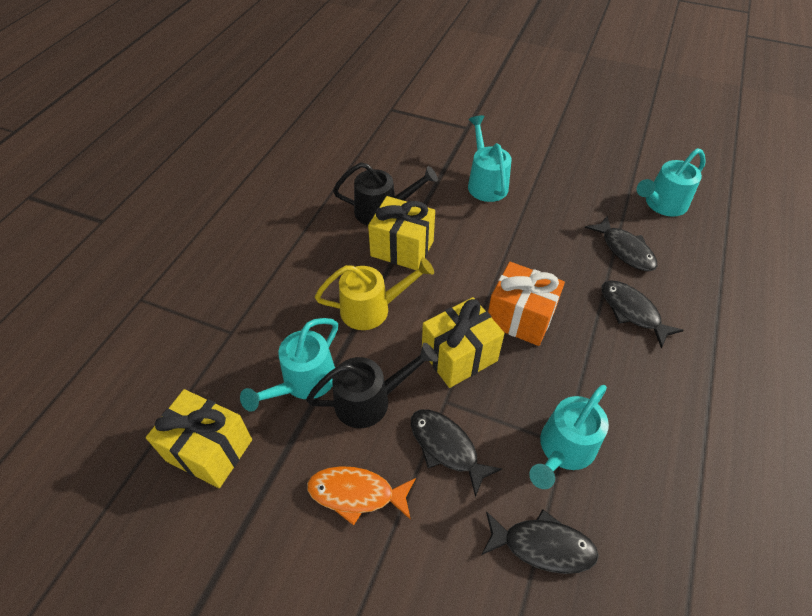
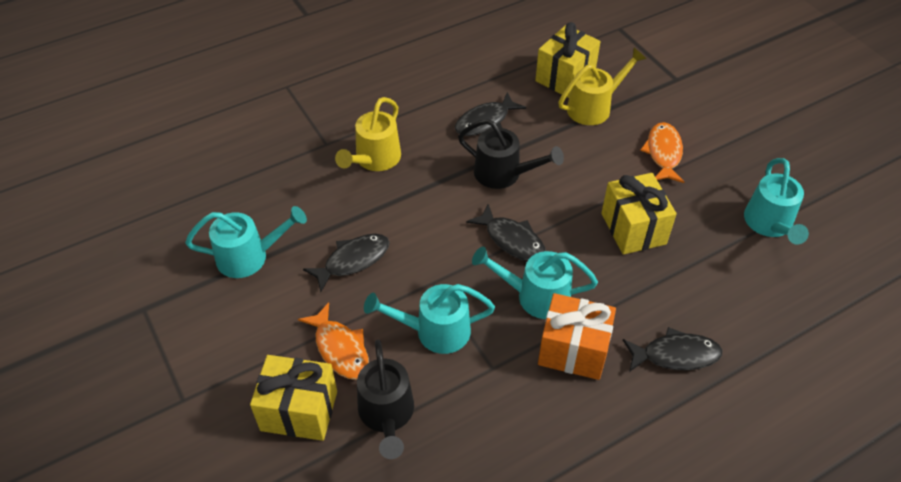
orange fish: [307,466,416,525] = 1 -> [298,302,369,380] [640,122,684,183] = 2
yellow watering can: [315,257,434,330] = 1 -> [335,97,401,171] [558,48,646,125] = 2

